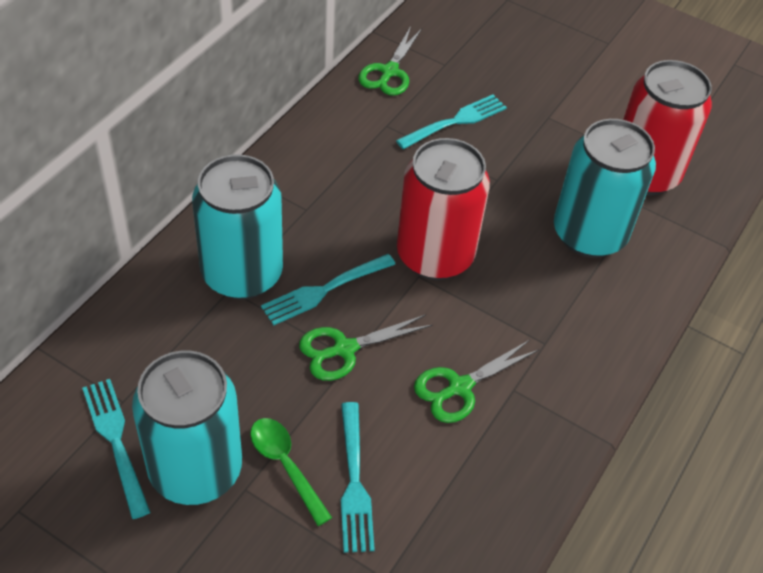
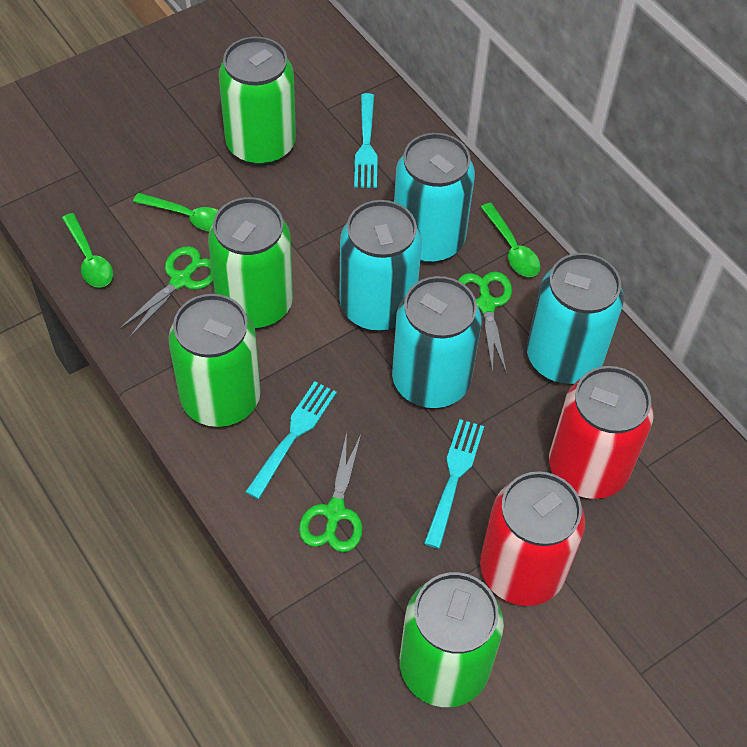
green can: none = 0 -> [168,294,261,427] [208,197,293,329] [219,37,296,166] [400,572,504,707] = 4
green spoon: [250,418,332,526] = 1 -> [62,213,113,288] [133,193,218,231] [481,203,541,277] = 3
turquoise can: [132,351,242,505] [192,154,283,300] [554,119,656,258] = 3 -> [339,200,422,331] [392,276,481,408] [394,133,475,263] [527,253,624,384] = 4
turquoise fork: [82,379,150,519] [261,254,395,326] [341,402,375,553] [396,95,507,149] = 4 -> [245,381,337,499] [354,93,378,188] [424,419,484,549] = 3

